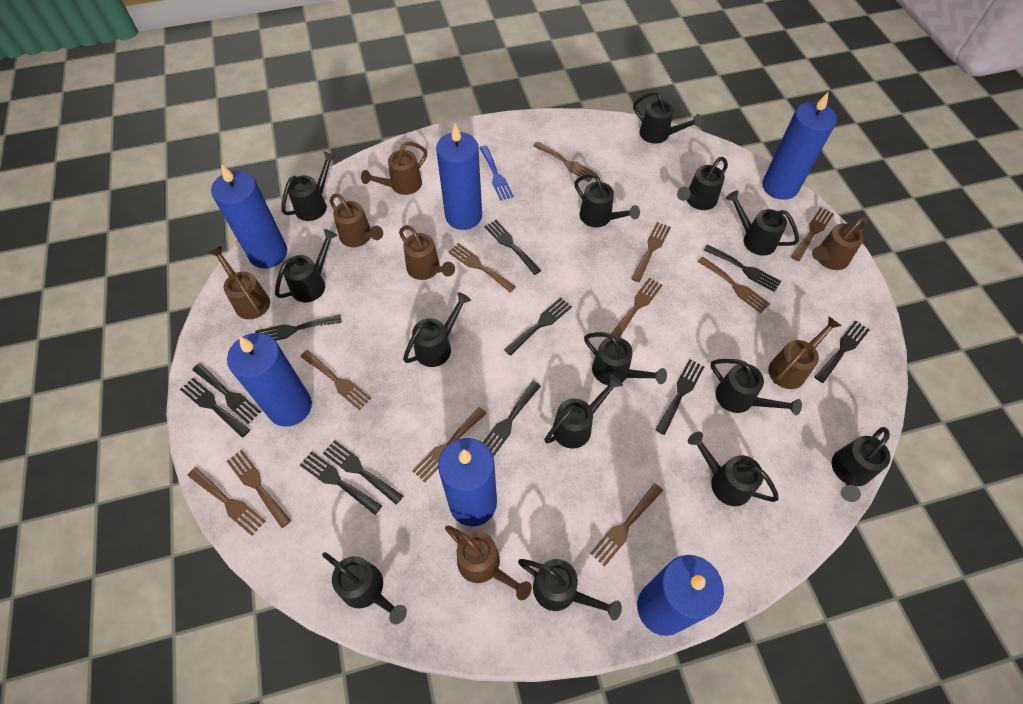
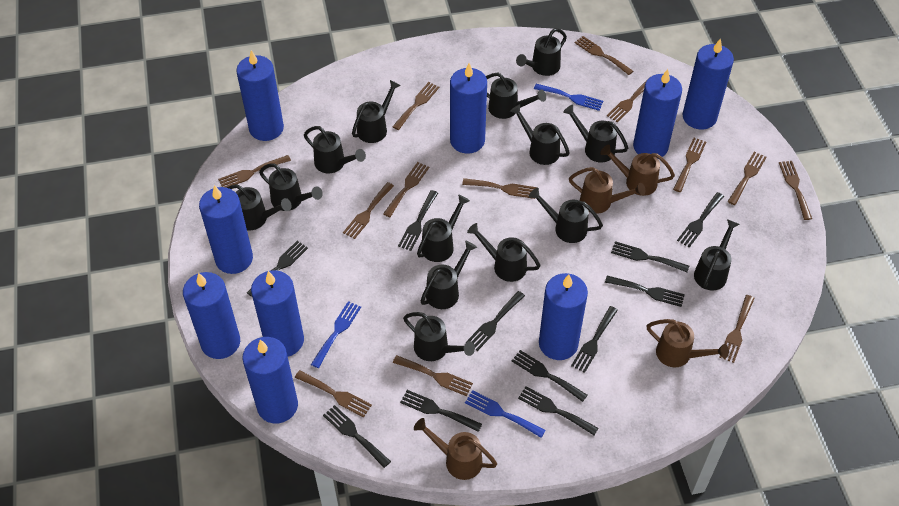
blue candle: [211,164,287,268] [227,333,312,427] [436,124,482,230] [438,438,497,527] [637,555,724,636] [763,92,837,200] = 6 -> [183,272,240,359] [199,185,253,274] [236,50,284,141] [242,337,298,423] [251,270,304,357] [450,63,487,154] [539,273,588,360] [633,69,682,157] [682,38,734,129] = 9
blue fork: [480,146,514,201] = 1 -> [311,301,361,368] [465,390,546,438] [534,84,603,111] = 3
brown fork: [187,467,265,536] [227,450,291,528] [300,350,371,410] [412,407,487,482] [448,243,516,293] [533,142,597,182] [590,483,663,567] [611,278,662,337] [631,222,671,282] [697,257,770,313] [791,207,834,261] = 11 -> [218,155,291,188] [295,370,372,418] [343,182,394,239] [383,162,429,217] [392,82,439,130] [393,355,473,396] [462,178,537,199] [575,36,633,75] [607,77,650,122] [673,138,706,192] [719,295,755,363] [727,152,767,205] [779,161,812,220] = 13
brown watering can: [209,246,270,319] [330,193,383,247] [361,142,427,195] [399,225,455,280] [445,526,532,600] [768,317,841,389] [812,217,867,270] = 7 -> [414,418,497,480] [569,167,645,214] [600,144,675,196] [647,319,729,367] = 4

